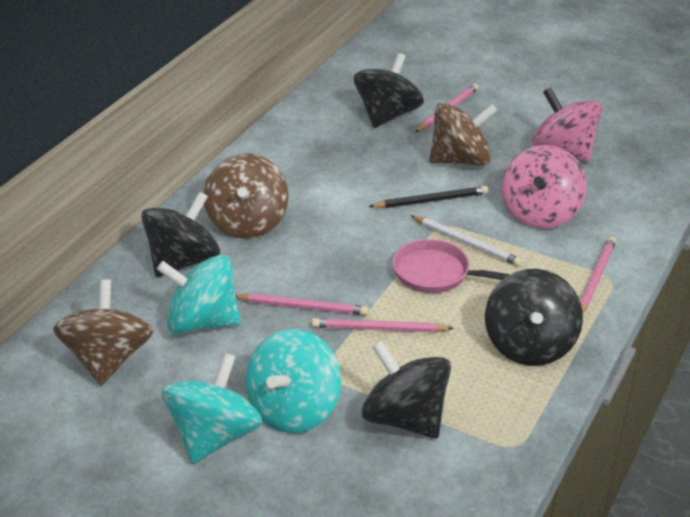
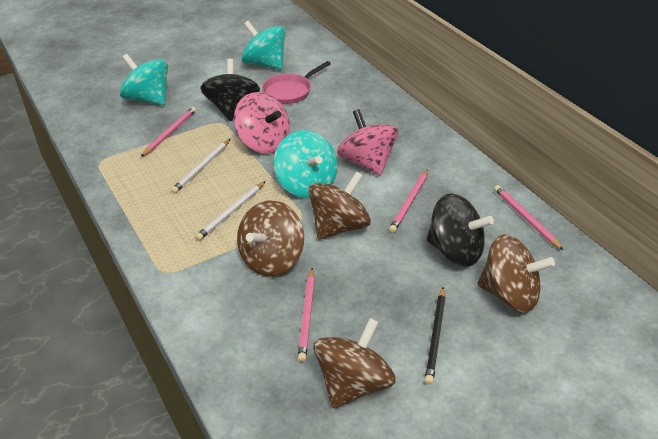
black spinning top: [141,191,220,277] [354,53,424,128] [362,341,451,438] [485,269,583,366] = 4 -> [200,59,260,121] [427,193,494,267] = 2
brown spinning top: [53,279,153,385] [203,153,288,239] [429,103,498,166] = 3 -> [237,200,304,276] [308,171,371,239] [313,318,396,408] [477,235,555,312] = 4
white pencil: [411,216,522,267] = 1 -> [171,139,230,194] [195,181,265,241] = 2

